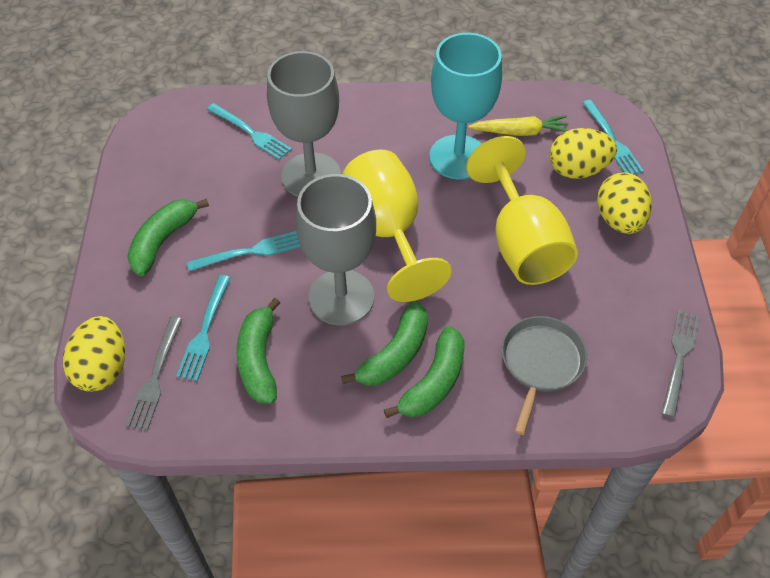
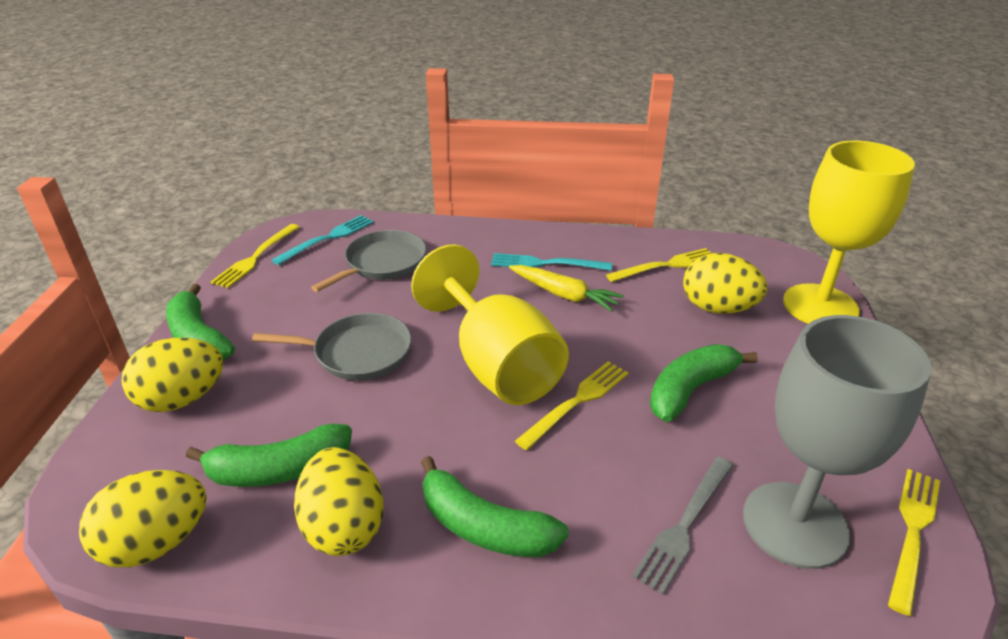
grey fork: [126,317,182,430] [661,310,699,418] = 2 -> [632,457,733,595] = 1
grey goblet: [267,51,341,197] [296,174,376,325] = 2 -> [743,315,931,569] = 1
grey pan: [502,316,587,435] = 1 -> [252,313,412,380] [311,230,426,292] = 2
turquoise fork: [176,275,231,381] [187,231,301,271] [207,103,292,160] [582,100,644,174] = 4 -> [272,215,374,265] [491,253,612,271] = 2
turquoise goblet: [429,33,502,180] = 1 -> none = 0
yellow egg: [63,316,125,392] [550,128,617,179] [597,173,652,234] = 3 -> [79,470,207,567] [121,338,223,412] [294,447,384,556] [683,253,767,314] = 4
yellow fork: none = 0 -> [211,224,300,288] [515,361,628,450] [606,248,711,282] [888,469,940,616] = 4

